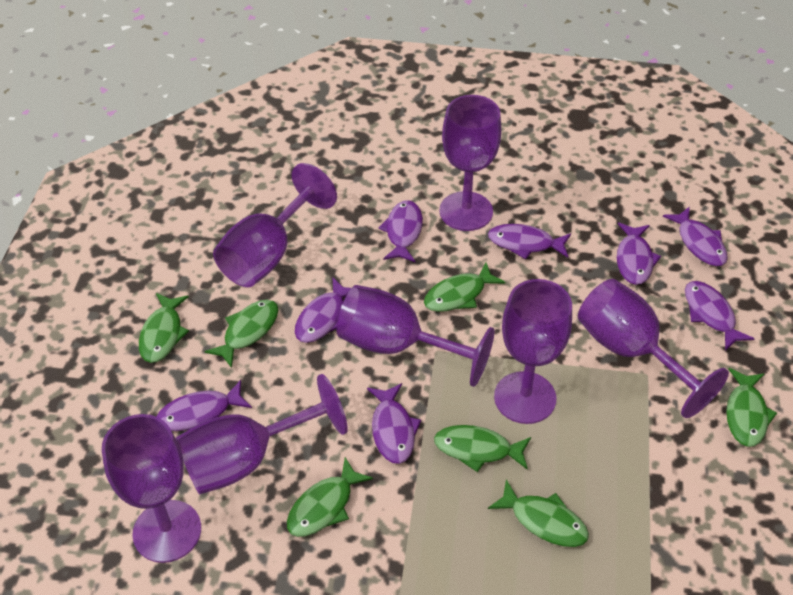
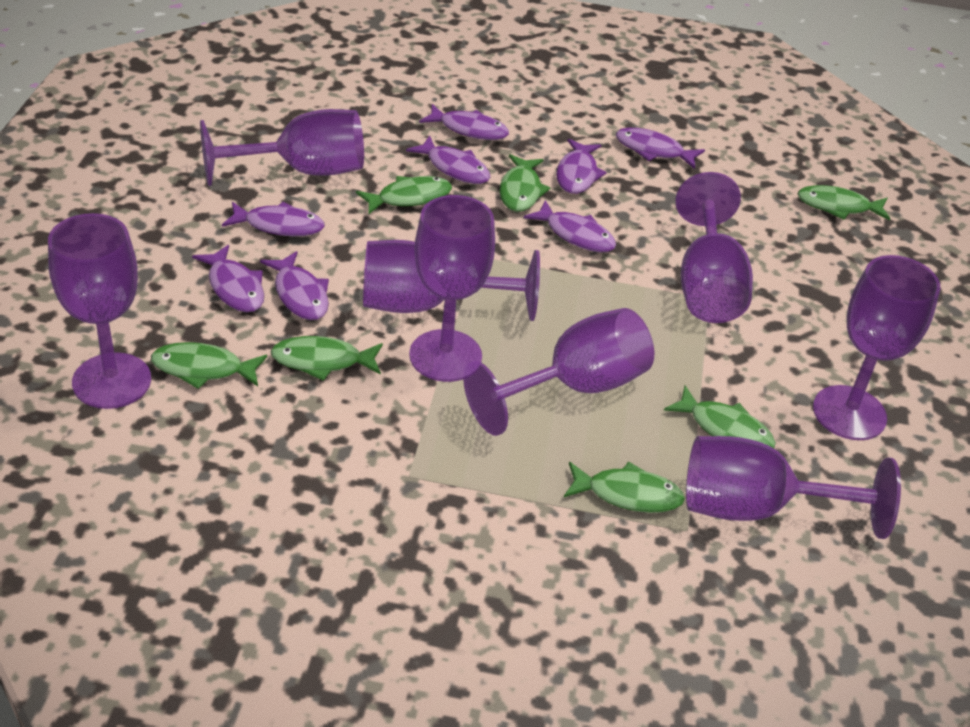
purple goblet: [102,414,201,563] [176,374,348,494] [213,163,337,287] [336,285,494,387] [439,95,501,231] [494,279,572,424] [578,279,729,418] = 7 -> [48,213,151,409] [200,109,364,186] [363,240,540,321] [409,195,495,382] [463,308,654,436] [675,172,753,323] [686,436,901,539] [813,255,941,440] = 8

